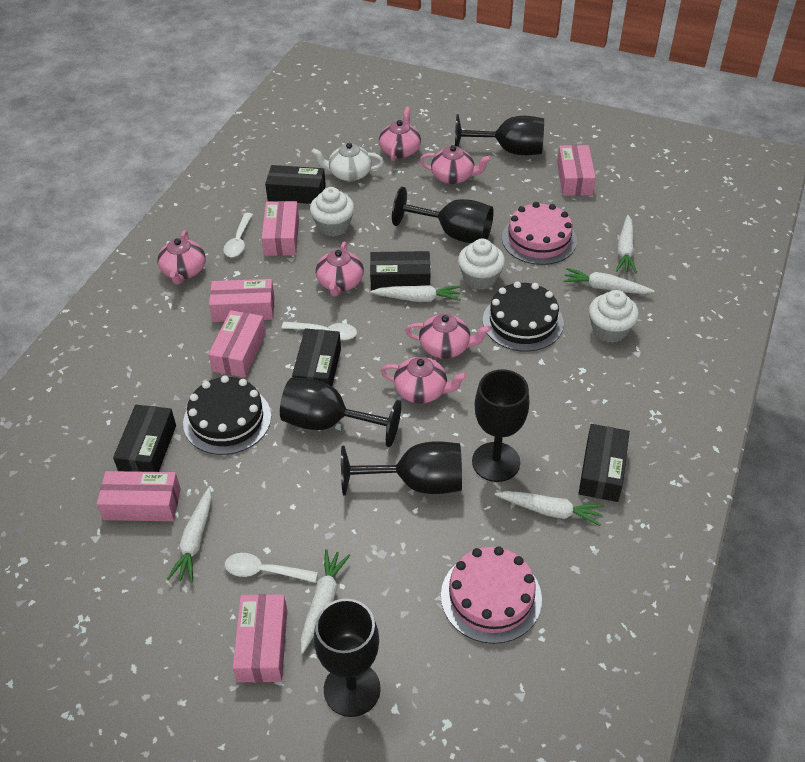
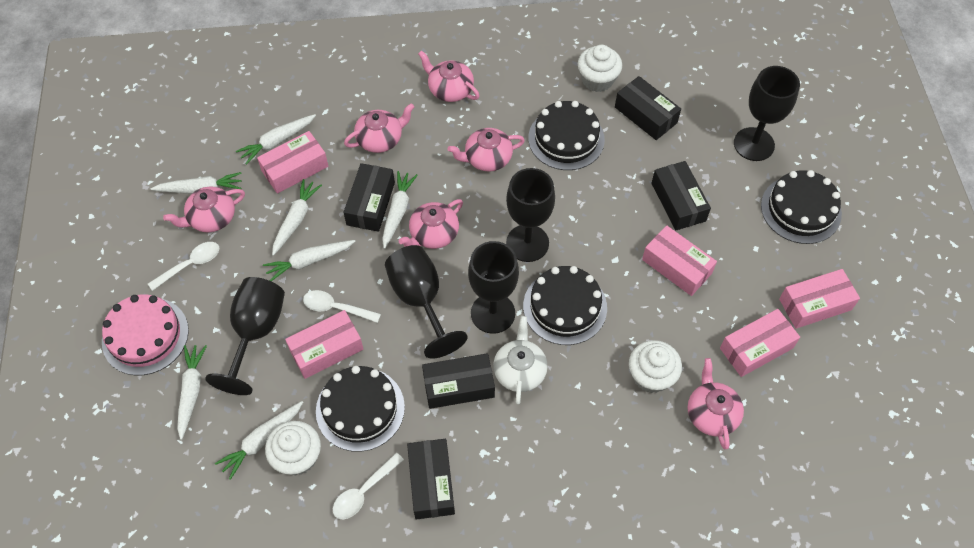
black cake: [183,375,271,455] [483,281,564,352] = 2 -> [316,366,405,452] [523,266,607,345] [528,101,605,170] [761,170,842,244] = 4
black goblet: [280,377,401,447] [314,599,381,717] [341,441,462,496] [392,187,494,243] [455,114,544,155] [472,369,530,482] = 6 -> [205,277,285,395] [385,245,467,359] [468,241,519,334] [506,168,555,262] [734,66,800,161] = 5
pink box: [97,471,181,521] [208,310,266,377] [209,279,274,322] [232,594,287,683] [262,201,299,256] [557,145,596,196] = 6 -> [257,131,328,194] [285,310,363,379] [642,225,717,296] [720,309,800,377] [779,269,860,329] = 5
pink cake: [441,546,542,644] [502,202,577,265] = 2 -> [102,294,189,375] = 1
white carrot: [167,487,212,583] [300,549,350,654] [370,285,461,302] [495,491,604,526] [563,268,655,294] [616,215,637,274] = 6 -> [151,172,242,194] [177,345,207,440] [215,401,303,480] [236,114,316,165] [263,240,356,281] [272,179,322,256] [382,171,418,249] = 7

